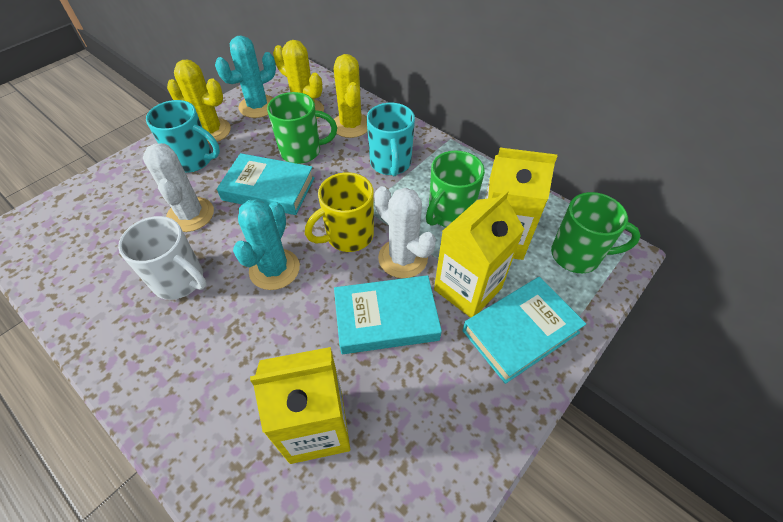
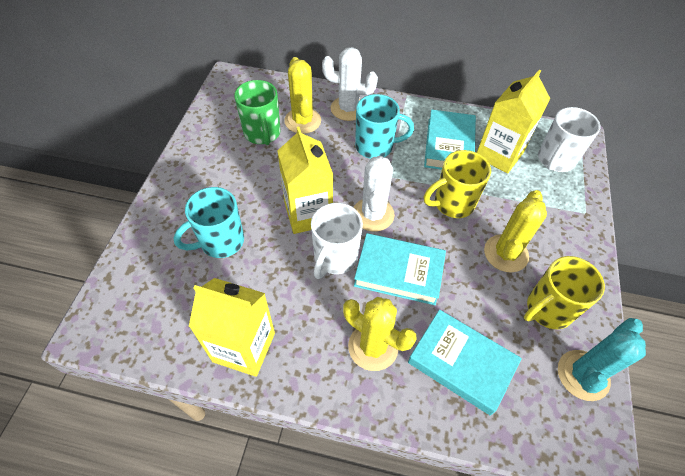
green mug: [267,92,337,164] [426,151,485,227] [551,192,641,273] = 3 -> [234,80,281,145] = 1
turquoise cactus: [215,35,276,118] [233,199,300,290] = 2 -> [558,318,646,401] = 1
white mug: [118,216,207,300] = 1 -> [311,203,363,279] [538,107,600,172] = 2
yellow mug: [305,172,374,252] = 1 -> [424,150,491,218] [524,256,605,329] = 2

